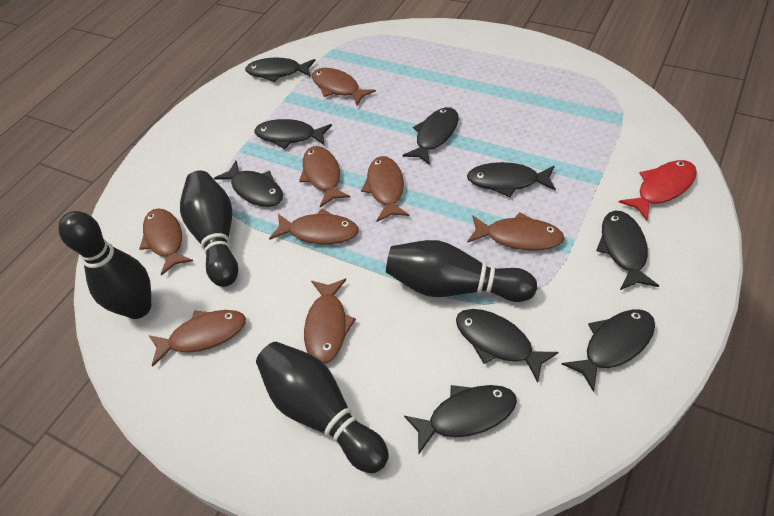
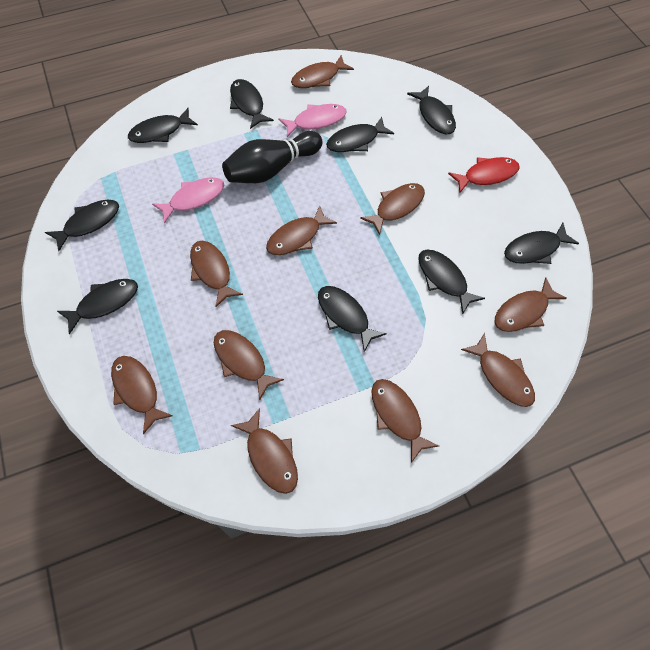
black bowling pin: [59,211,151,319] [180,171,238,287] [256,342,389,473] [386,240,537,302] = 4 -> [222,131,323,183] = 1
brown fish: [139,208,193,276] [149,310,246,367] [269,209,359,244] [299,146,350,207] [304,279,356,364] [312,68,376,105] [361,156,409,222] [467,212,564,251] = 8 -> [111,356,173,434] [190,241,243,307] [214,330,284,400] [231,408,298,494] [266,205,337,255] [291,55,354,88] [360,183,425,235] [371,379,439,463] [461,333,535,407] [494,278,567,332] = 10
pink fish: none = 0 -> [152,177,224,224] [279,104,347,137] = 2

